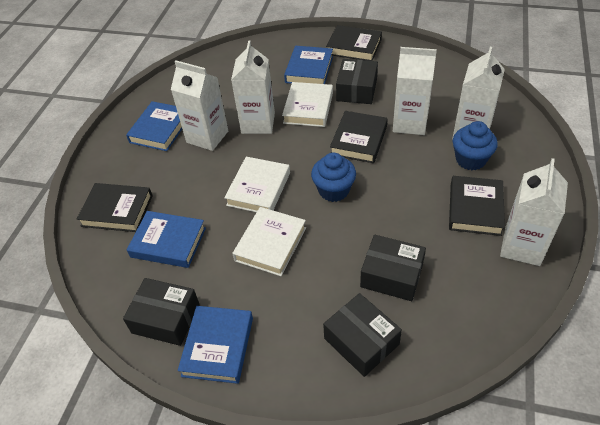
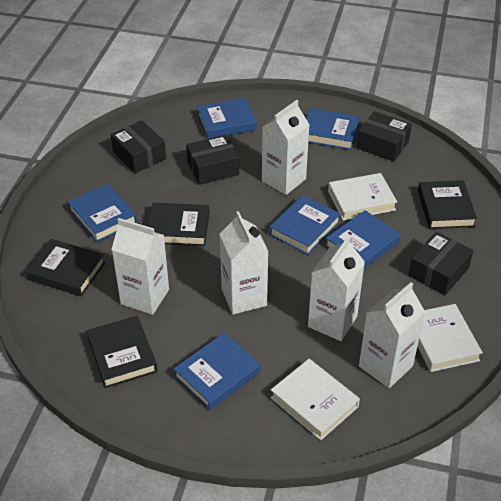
blue book: [126,101,182,151] [127,211,206,268] [178,306,253,384] [284,46,333,84] = 4 -> [68,184,137,242] [173,333,260,410] [197,98,257,139] [269,195,341,255] [306,108,360,150] [325,210,401,269] = 6
blue cupcake: [311,153,356,202] [453,121,498,170] = 2 -> none = 0

